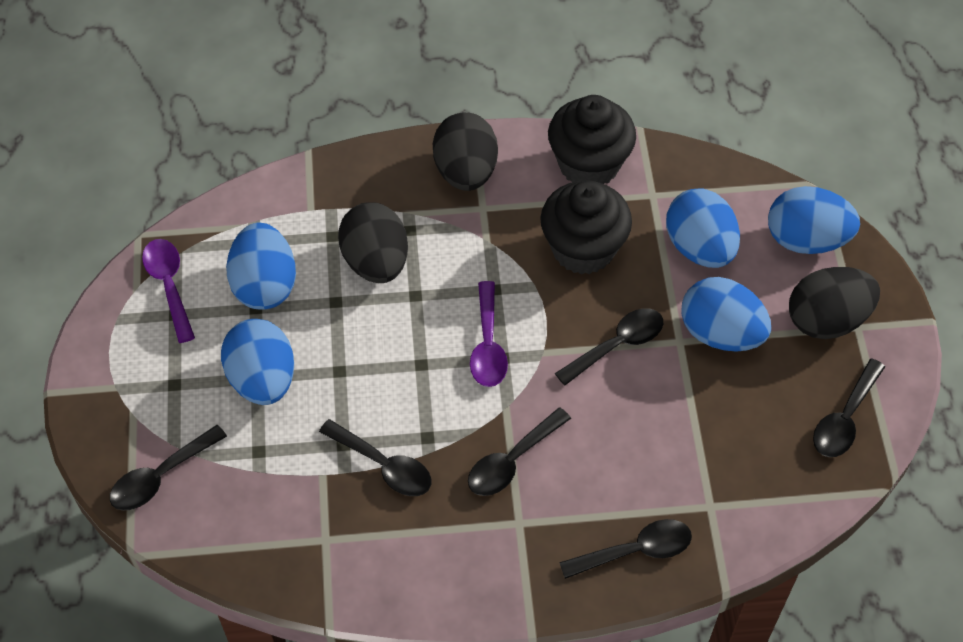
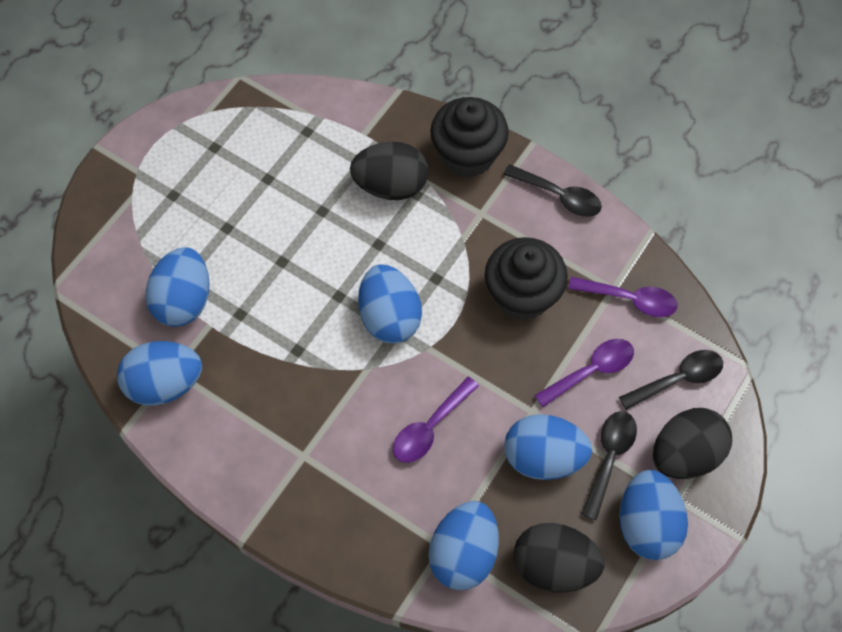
black spoon: [110,425,227,511] [319,419,431,496] [468,407,571,496] [555,308,663,386] [559,519,692,579] [813,359,885,457] = 6 -> [503,164,602,217] [581,411,637,520] [619,350,723,410] = 3
blue egg: [221,319,294,405] [226,223,296,310] [666,188,740,268] [681,277,771,352] [768,186,860,254] = 5 -> [117,341,202,405] [145,247,209,327] [358,264,422,343] [428,501,499,590] [504,414,592,480] [619,470,688,560] = 6
purple spoon: [142,239,195,343] [470,281,508,387] = 2 -> [393,377,479,463] [534,339,634,407] [568,277,678,317] = 3

